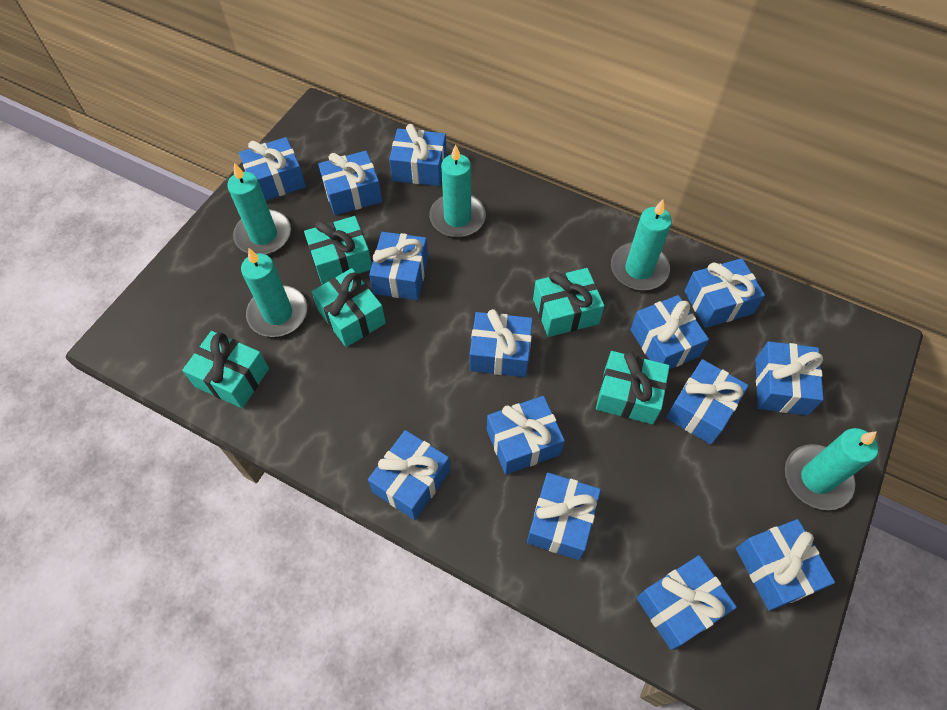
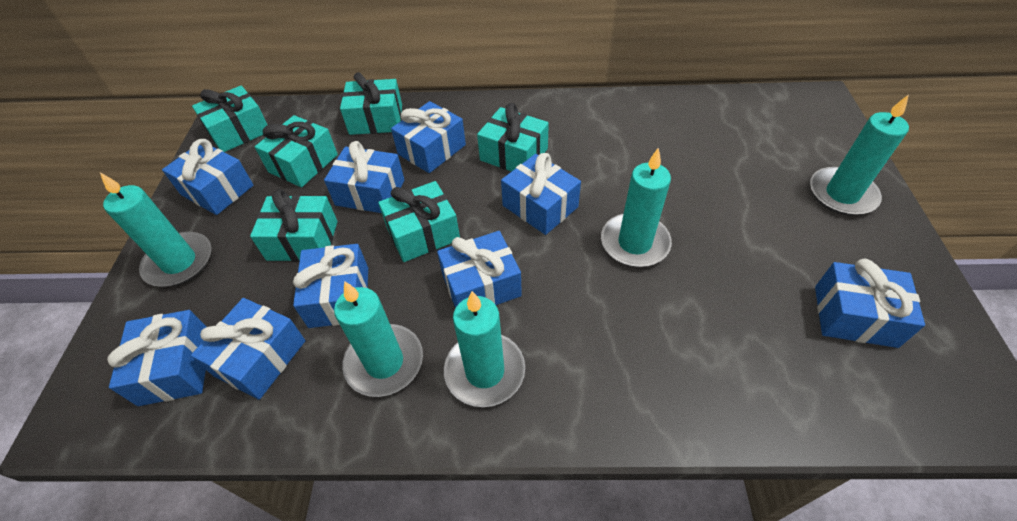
blue gift: [239,137,306,200] [318,151,382,215] [368,430,450,520] [369,232,428,300] [389,124,447,186] [470,309,533,377] [487,396,565,475] [527,473,601,560] [630,295,709,369] [637,555,737,650] [666,359,749,445] [684,258,765,328] [736,519,835,611] [755,341,824,415] = 14 -> [107,310,206,406] [162,139,254,215] [191,298,305,400] [293,244,368,328] [324,141,404,213] [391,101,466,173] [437,231,522,308] [501,153,581,235] [815,259,925,348] = 9
turquoise gift: [182,331,269,408] [304,216,372,285] [311,268,386,347] [533,268,604,337] [596,351,670,424] = 5 -> [192,86,268,152] [250,189,338,261] [255,115,338,187] [340,72,402,135] [378,181,460,262] [477,103,549,172] = 6

